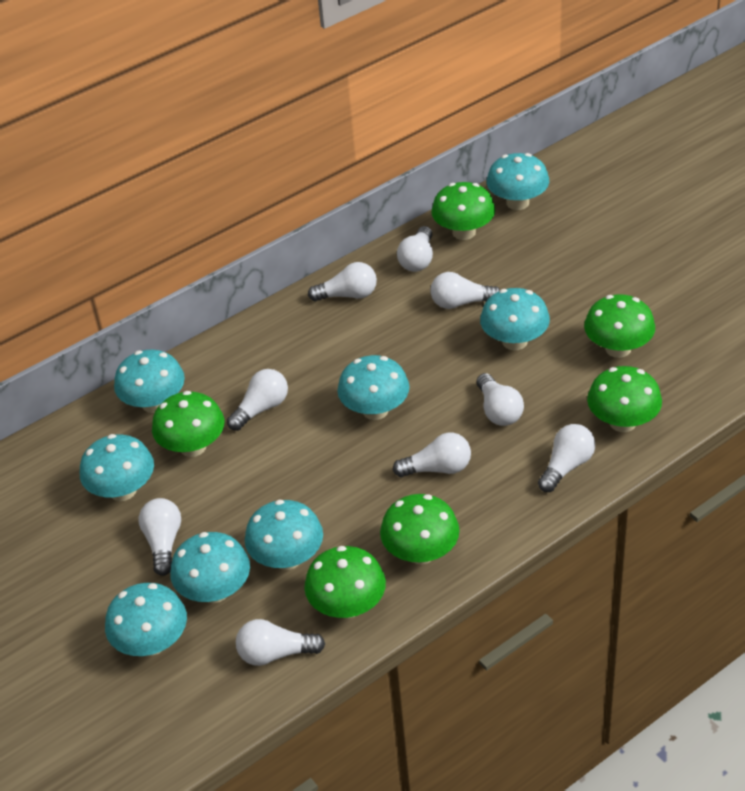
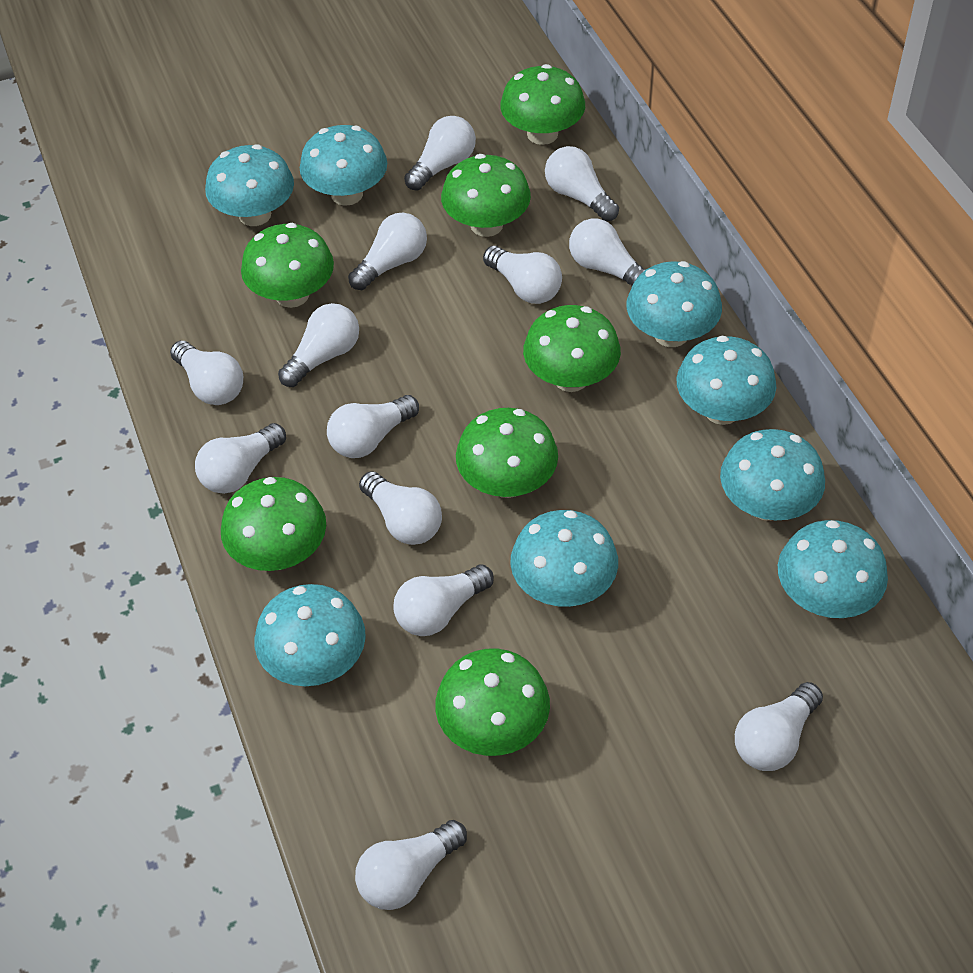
green mushroom: [152,391,224,457] [304,546,386,618] [380,494,460,564] [431,182,495,240] [584,294,655,358] [587,366,662,432] = 6 -> [221,477,326,571] [241,223,334,308] [435,648,550,756] [441,154,531,237] [456,408,558,498] [500,64,585,145] [523,305,621,392] = 7
white light bulb: [139,498,181,576] [227,369,288,431] [236,619,325,666] [308,262,377,302] [393,432,471,477] [397,226,433,272] [430,272,500,309] [477,373,524,426] [538,424,595,492] = 9 -> [170,341,243,405] [195,423,286,494] [278,303,359,387] [327,395,419,458] [348,213,427,290] [355,820,467,910] [359,471,442,545] [393,564,494,636] [404,116,476,191] [483,246,562,304] [545,146,619,221] [569,218,646,286] [735,682,823,771] = 13

